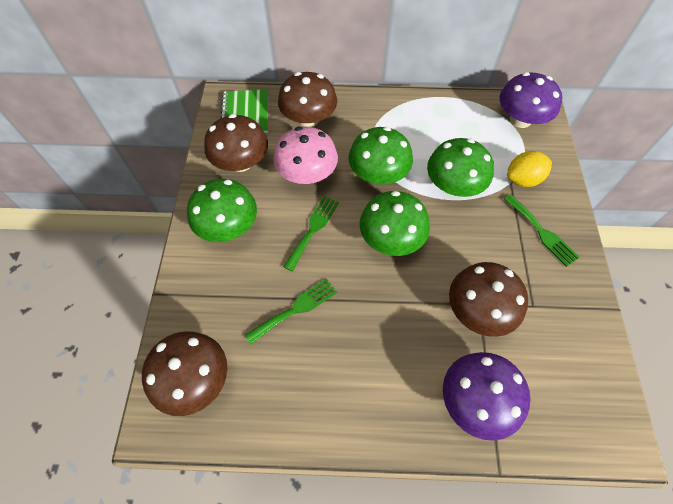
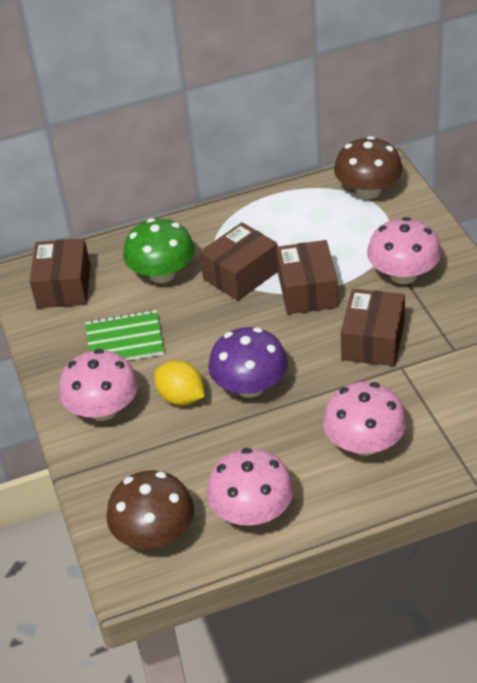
brown box: none = 0 -> [30,238,90,308] [200,222,278,301] [276,240,338,314] [341,289,405,366] = 4
brown mushroom: [142,332,227,416] [204,114,268,172] [278,72,337,127] [449,262,528,337] = 4 -> [106,470,194,549] [334,136,403,199] = 2
green fork: [245,278,337,344] [283,196,339,271] [504,194,579,267] = 3 -> none = 0
green mushroom: [187,179,257,242] [348,127,413,184] [360,191,430,256] [427,138,494,197] = 4 -> [123,218,195,283] = 1
pink mushroom: [274,127,338,184] = 1 -> [59,349,138,421] [207,448,294,526] [323,382,407,456] [367,217,442,284] = 4
purple mushroom: [443,352,530,441] [500,72,562,128] = 2 -> [208,327,288,398] = 1

